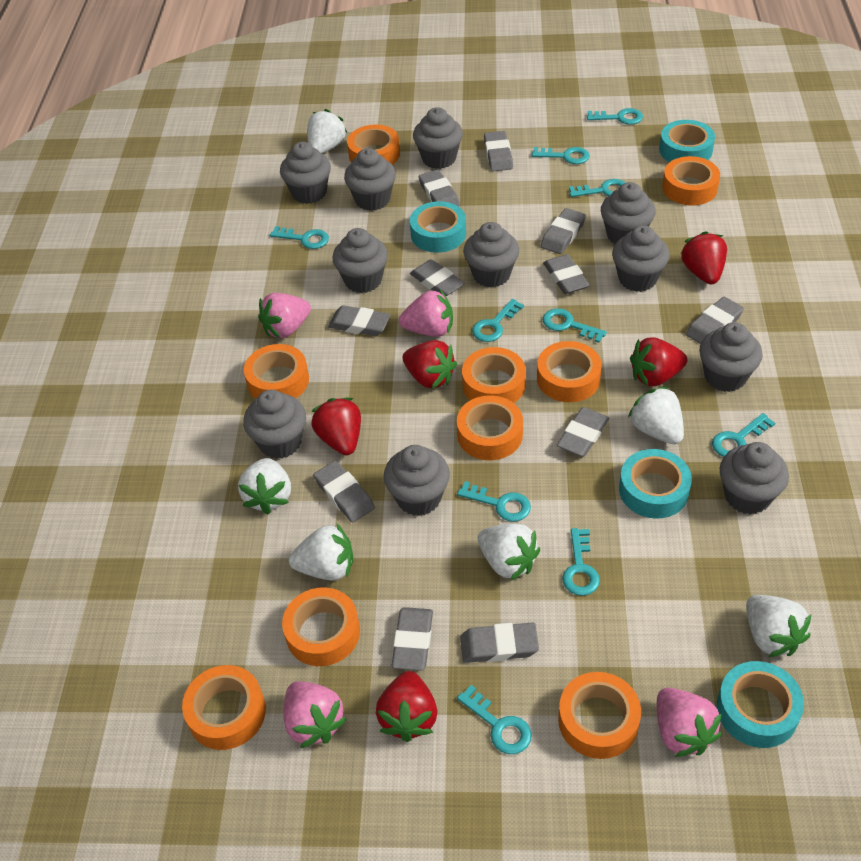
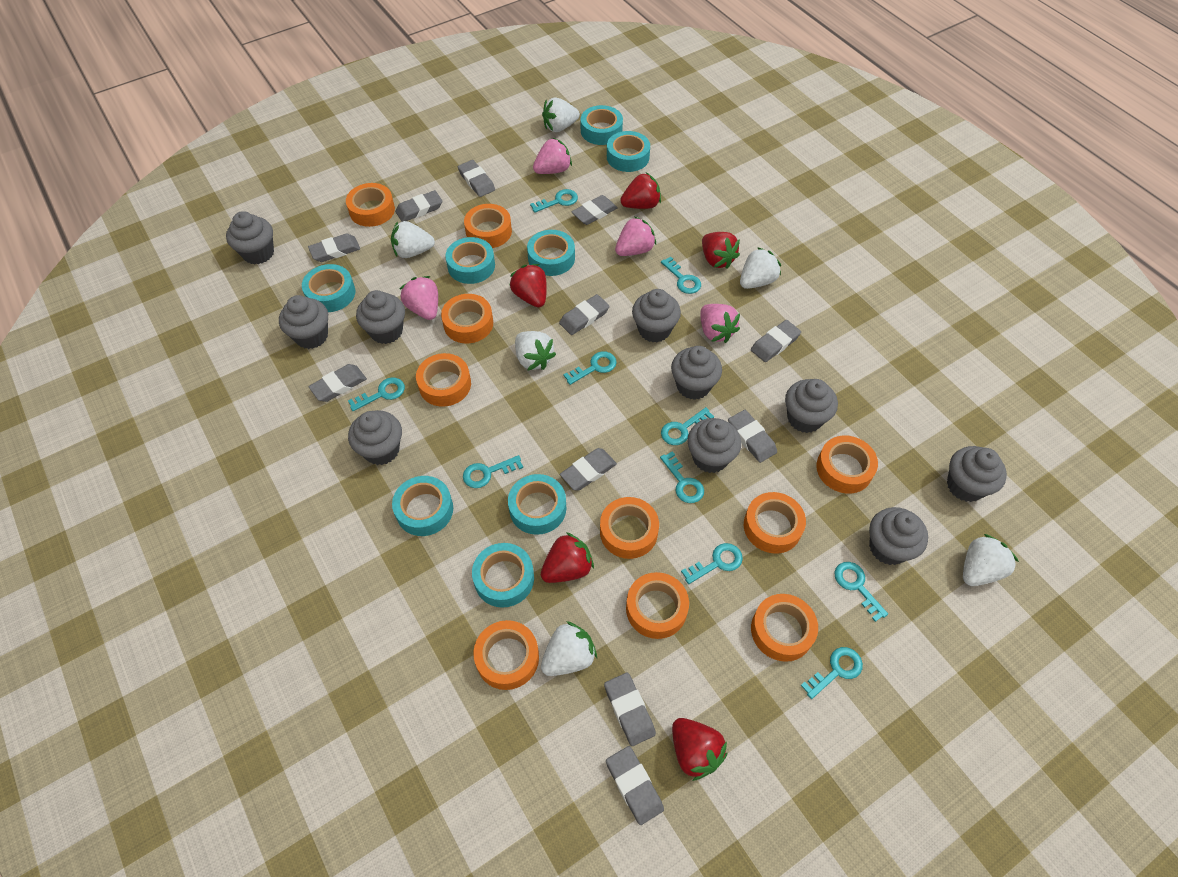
grey cupcake: [243,390,306,459] [280,142,331,204] [333,228,388,293] [344,148,396,211] [384,445,450,516] [413,107,463,169] [463,222,519,288] [601,182,656,244] [612,225,670,292] [699,323,763,392] [720,442,789,515] = 11 -> [226,211,274,265] [279,295,328,349] [348,410,402,465] [356,290,405,344] [632,289,681,342] [671,346,722,400] [687,418,741,473] [785,379,838,433] [869,507,928,565] [947,446,1007,502] = 10
orange tape: [182,665,266,750] [244,344,309,399] [282,587,360,666] [347,125,400,165] [457,395,523,460] [462,347,526,403] [537,341,602,402] [558,672,641,759] [662,156,720,206] = 9 -> [346,183,395,227] [416,353,471,407] [441,294,493,343] [464,204,512,248] [473,620,539,690] [600,497,659,559] [626,572,689,639] [744,492,806,554] [751,594,818,662] [816,436,878,493] = 10
turquoise tape: [410,201,466,253] [619,449,692,519] [659,120,715,162] [717,661,804,748] = 4 -> [302,264,355,312] [392,476,453,536] [445,237,495,284] [472,543,534,608] [508,474,566,535] [527,230,575,276] [581,105,623,145] [607,131,650,172] = 8

